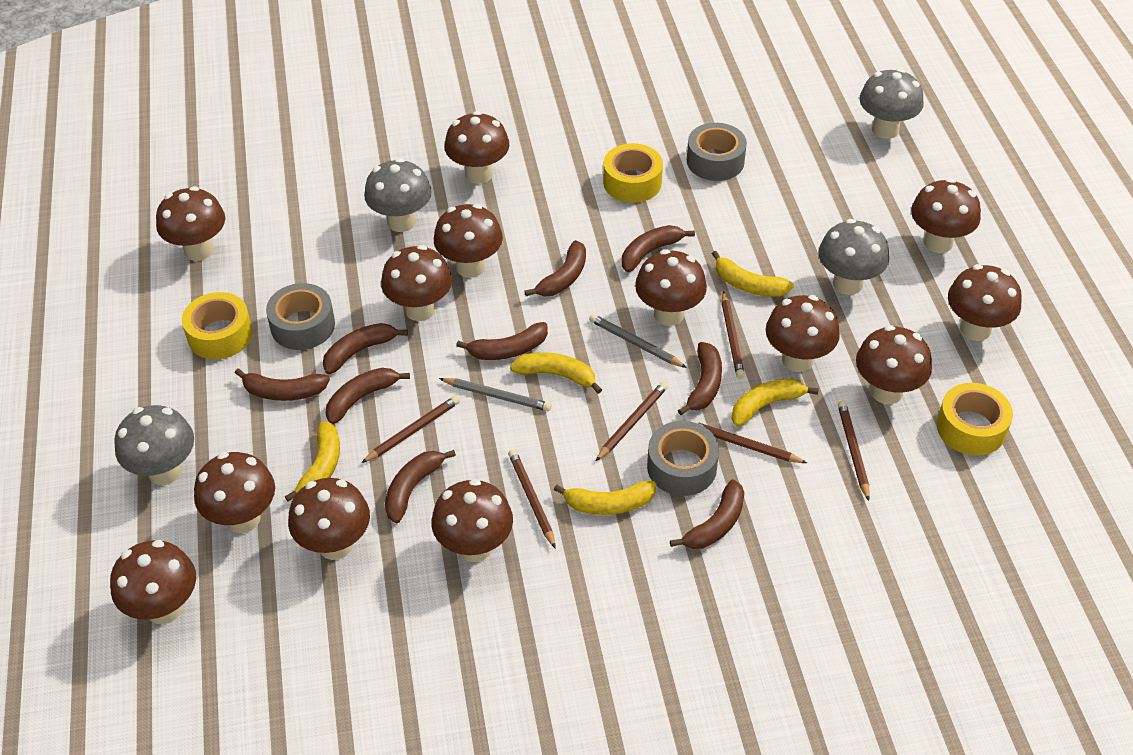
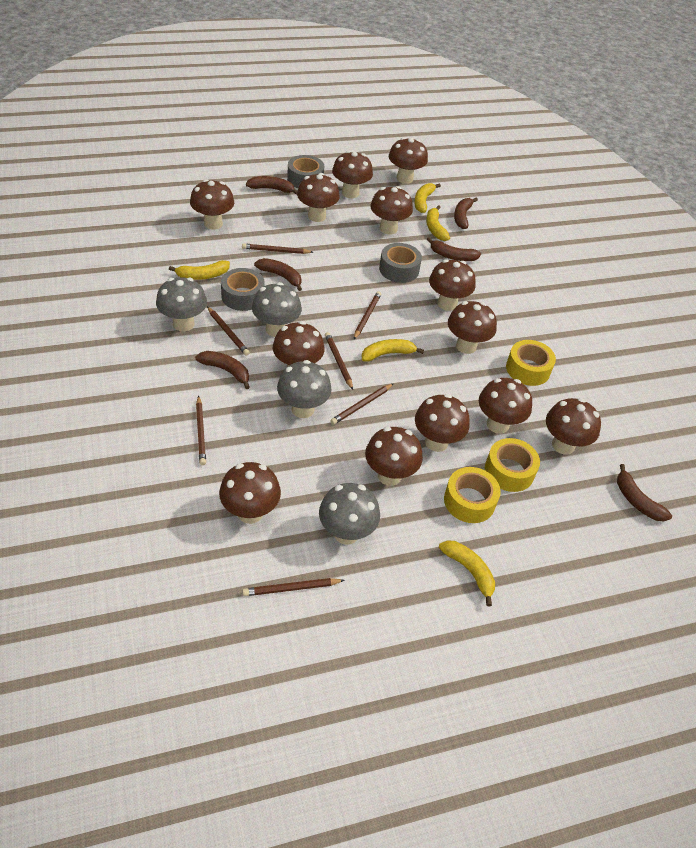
brown banana: [235,369,330,401] [323,323,408,374] [326,368,410,424] [385,450,456,523] [456,322,548,360] [524,240,586,297] [622,225,695,272] [670,479,744,549] [678,342,722,415] = 9 -> [195,351,250,389] [246,176,298,195] [254,258,302,291] [427,237,481,261] [454,198,478,229] [617,464,672,522] = 6
brown pencil: [361,396,460,463] [508,449,556,549] [596,382,668,461] [692,421,807,463] [722,291,745,379] [838,401,870,501] = 6 -> [196,395,206,465] [207,307,250,356] [242,243,313,254] [242,578,345,596] [325,332,353,390] [330,383,394,425] [354,291,381,339] = 7
grey pencil: [439,378,551,411] [589,314,687,368] = 2 -> none = 0

